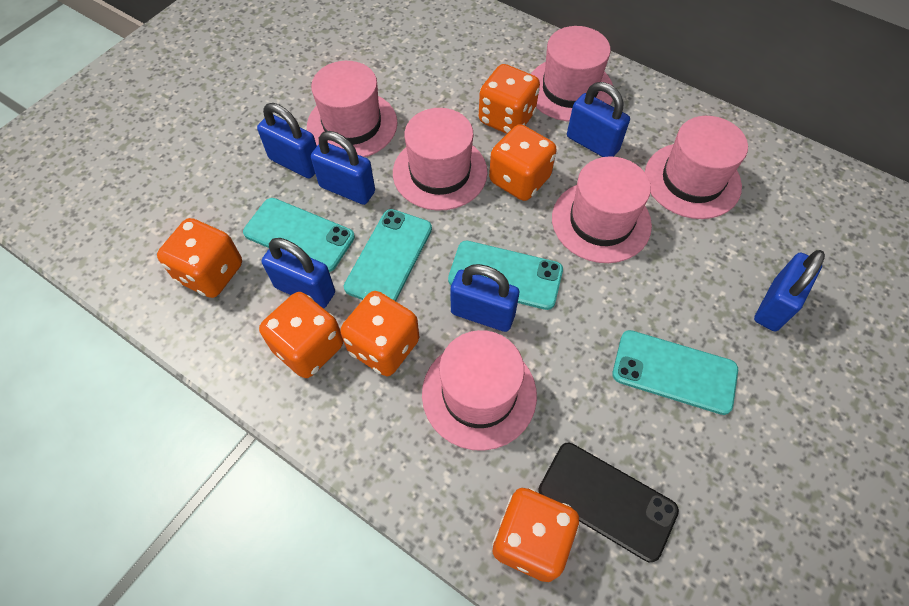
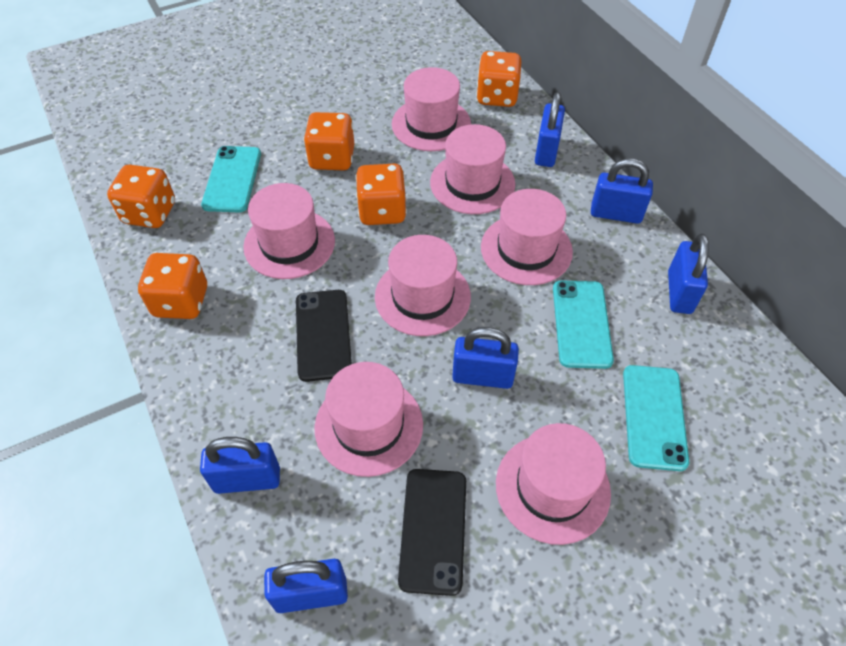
black phone: [538,443,679,562] = 1 -> [296,290,352,382] [398,469,466,596] = 2
orange dice: [157,218,242,298] [259,292,343,378] [341,291,419,376] [479,64,540,134] [489,124,557,201] [492,488,580,582] = 6 -> [107,165,175,228] [138,253,207,319] [303,112,354,170] [356,164,407,225] [476,51,522,107] = 5
pink hat: [307,61,398,157] [393,108,488,211] [422,330,537,451] [531,26,613,122] [552,156,652,263] [645,116,748,219] = 6 -> [243,183,335,279] [314,362,423,477] [375,235,471,336] [392,67,471,151] [430,124,515,214] [481,189,573,285] [496,423,611,545] = 7
turquoise phone: [243,198,355,272] [344,209,432,301] [448,241,563,310] [612,330,738,415] = 4 -> [201,146,261,212] [553,280,614,369] [623,365,689,471] = 3

